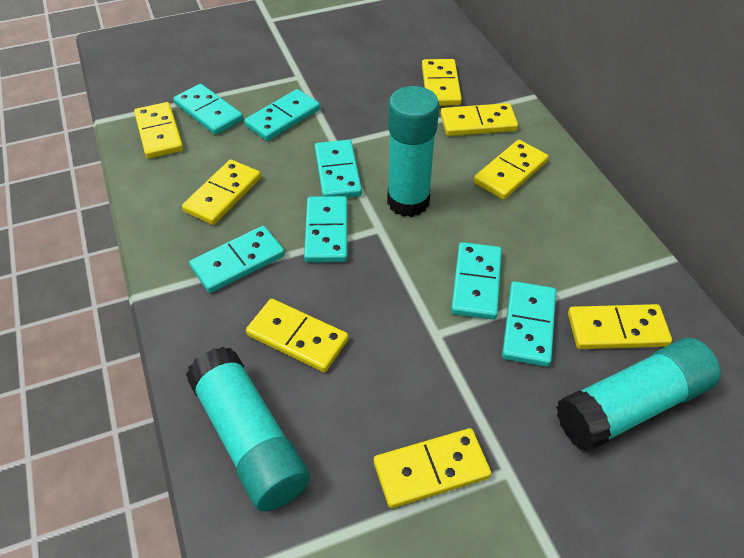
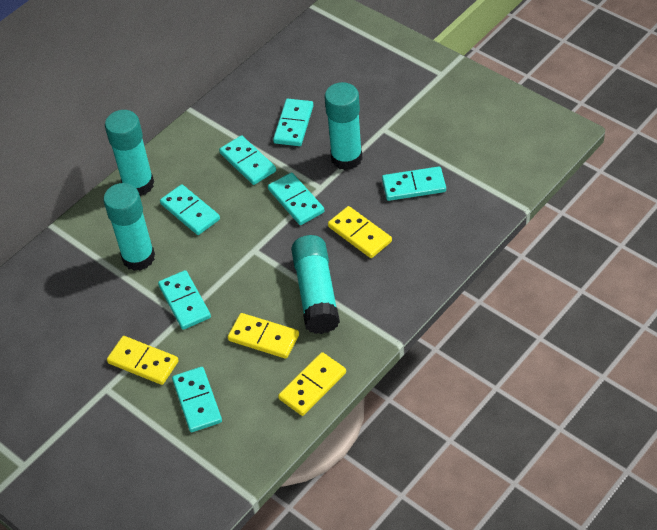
turquoise glue stick: [186,347,310,512] [387,86,439,217] [556,338,721,452] = 3 -> [103,183,155,271] [105,110,154,196] [291,235,340,334] [325,82,363,170] = 4
yellow domino: [134,102,183,159] [182,160,261,225] [246,299,348,372] [374,428,491,508] [422,59,462,106] [440,103,518,136] [474,140,548,200] [568,304,672,349] = 8 -> [107,336,179,385] [228,313,299,359] [278,352,346,416] [328,206,392,258] = 4

